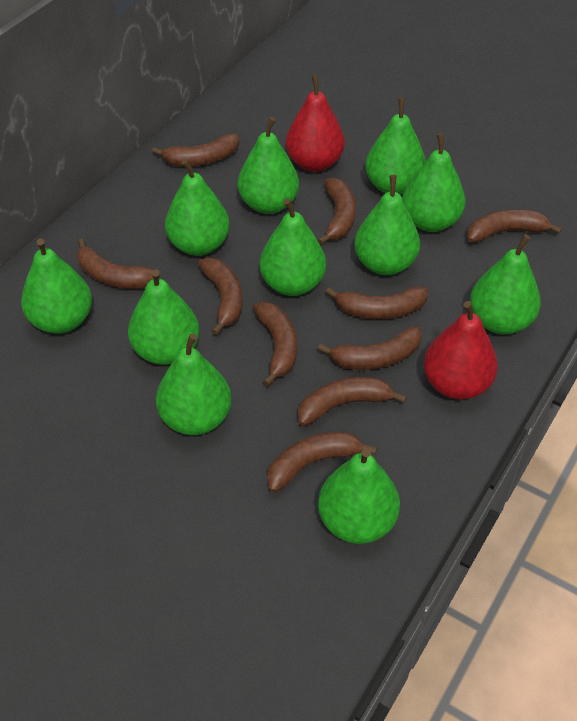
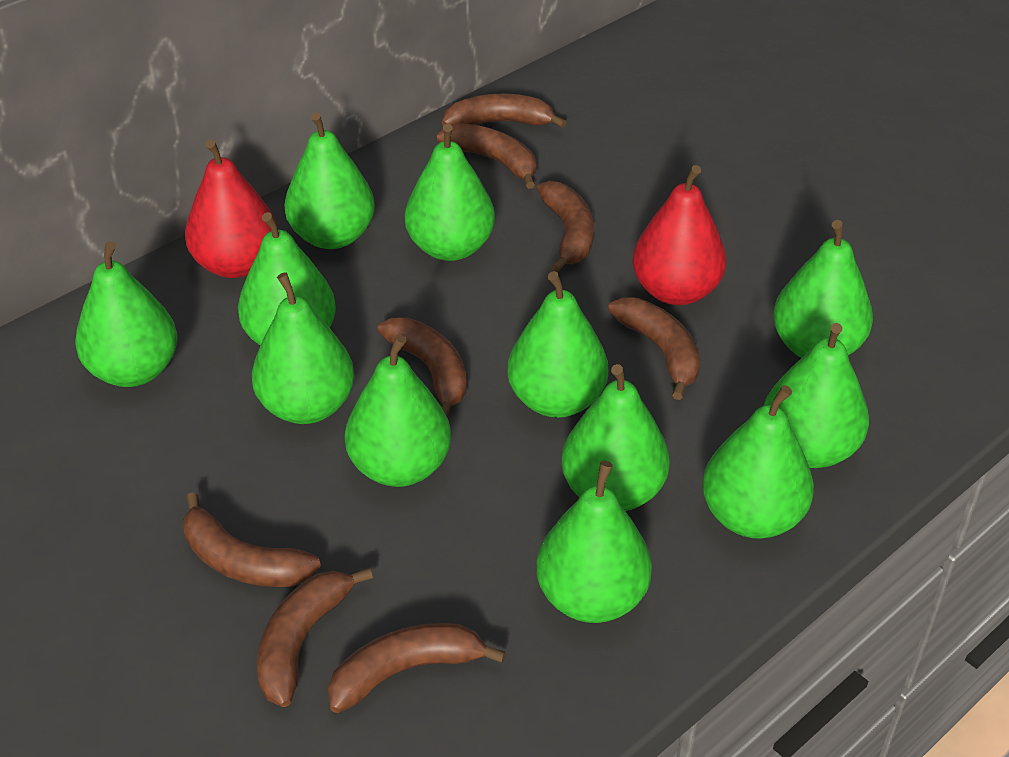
brown banana: [77,239,160,289] [152,133,239,166] [198,257,243,335] [253,302,297,386] [267,431,377,493] [298,377,407,426] [318,178,356,245] [318,326,422,370] [325,286,428,319] [467,209,562,243] = 10 -> [183,492,321,587] [257,568,373,707] [328,623,506,713] [377,317,467,418] [436,123,536,189] [442,94,567,128] [537,181,594,273] [608,297,700,400] = 8
green pear: [21,238,92,334] [128,269,199,365] [156,334,232,435] [165,159,230,256] [238,117,299,214] [259,198,326,296] [318,448,400,544] [354,175,420,275] [365,97,426,195] [402,133,466,232] [470,234,541,335] = 11 -> [75,241,178,387] [238,212,336,346] [252,272,354,424] [285,112,375,249] [345,334,451,487] [405,124,495,261] [507,271,608,418] [536,461,652,623] [561,364,670,511] [702,385,814,538] [764,323,869,468] [773,220,873,358] = 12

